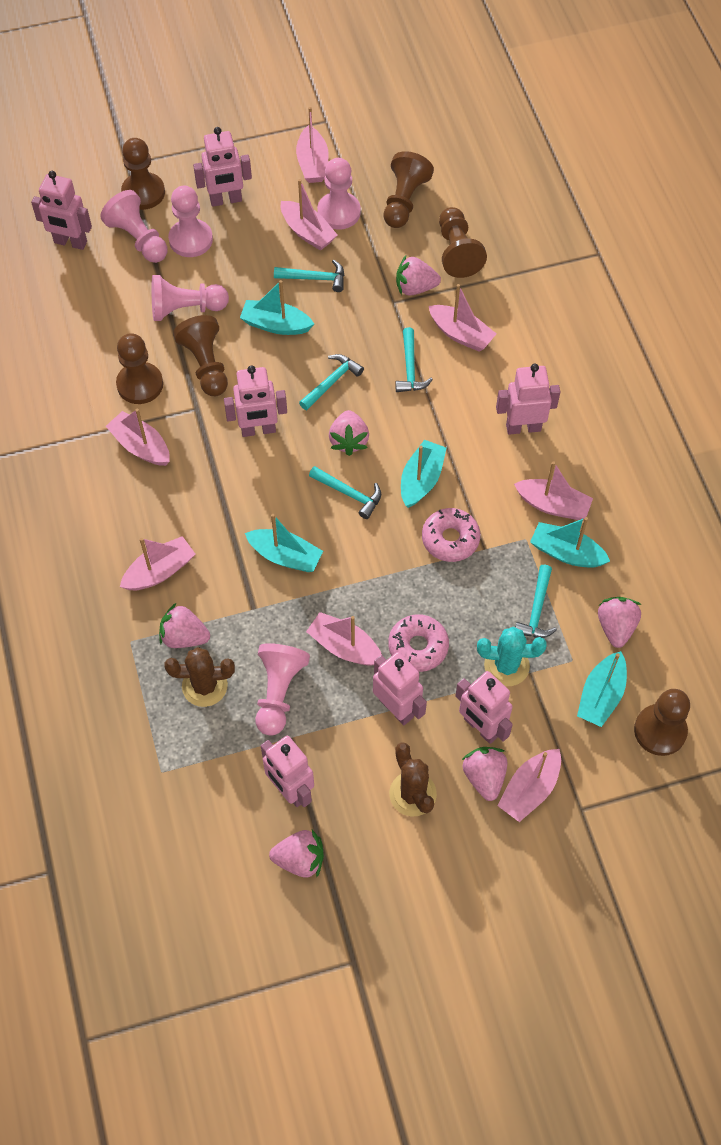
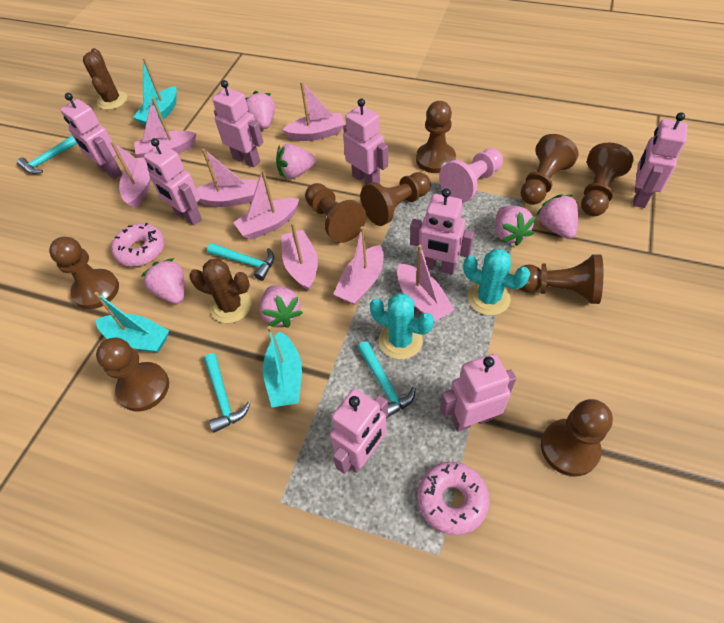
brown pawn: [116,333,163,404] [121,138,165,210] [173,315,228,396] [384,151,434,228] [439,207,487,278] [634,689,690,756] = 6 -> [49,237,119,309] [96,337,169,412] [305,183,366,243] [361,172,431,226] [416,101,456,173] [519,254,603,304] [520,134,579,205] [541,399,613,476] [581,143,634,216] = 9
pink pawn: [100,190,167,263] [151,275,229,321] [168,186,213,257] [255,643,310,736] [317,158,361,230] = 5 -> [439,148,503,203] = 1
pink robot: [31,171,92,250] [193,127,252,207] [224,365,287,437] [261,736,314,807] [373,652,427,725] [455,671,513,744] [496,364,560,435] = 7 -> [60,93,122,179] [144,138,202,225] [212,80,264,167] [330,389,388,474] [343,98,388,185] [410,188,474,275] [440,354,516,432] [633,112,687,208] = 8
turquoise boat: [240,280,314,335] [245,514,323,572] [401,440,447,508] [530,517,610,568] [577,651,627,727] = 5 -> [94,292,169,353] [133,58,177,126] [263,326,302,407] = 3
turquoise cactus: [477,627,547,686] = 1 -> [370,293,434,359] [463,249,530,316] = 2
turquoise hammer: [274,260,344,292] [299,354,364,410] [309,466,381,519] [395,327,433,392] [516,565,557,638] = 5 -> [17,136,77,174] [204,353,251,433] [207,243,274,281] [358,341,416,418] = 4

